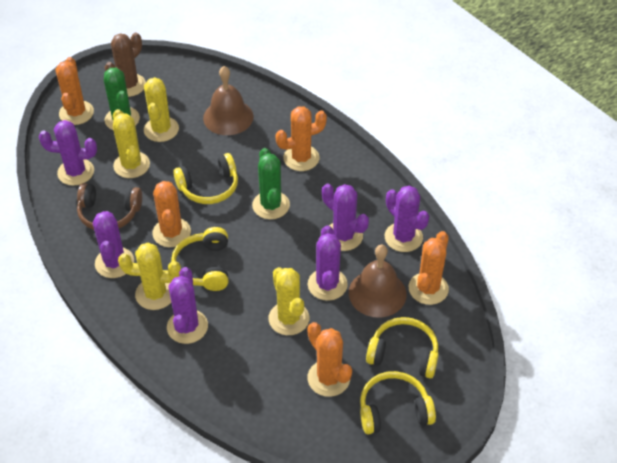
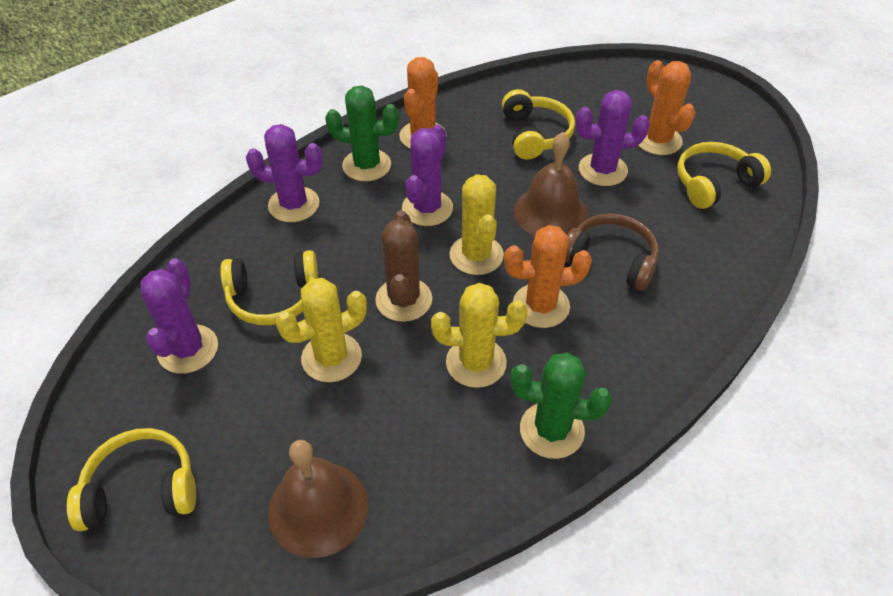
orange cactus: [56,57,94,125] [152,181,191,247] [275,106,327,171] [308,322,352,397] [409,231,449,305] = 5 -> [399,57,445,148] [504,225,592,328] [638,60,696,155] = 3
purple cactus: [39,120,97,186] [93,211,134,278] [167,267,208,344] [308,225,348,301] [322,184,369,251] [385,186,429,252] = 6 -> [141,258,218,374] [246,124,323,222] [402,125,453,226] [575,90,650,186] = 4
yellow cactus: [113,109,150,178] [118,243,181,310] [144,77,179,142] [269,267,309,335] = 4 -> [276,278,367,382] [431,283,527,388] [450,174,504,275] = 3

